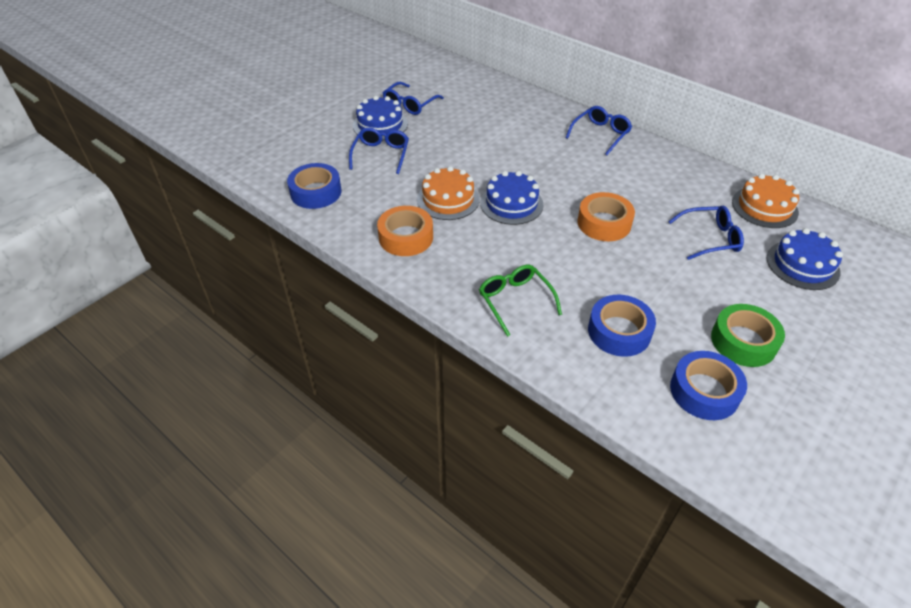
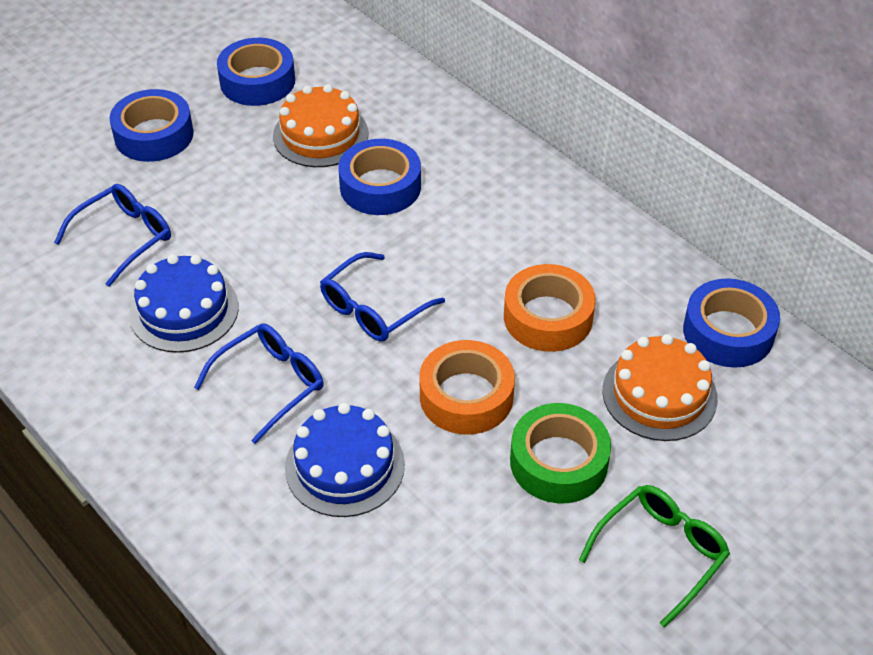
blue cake: [353,96,408,141] [480,171,543,225] [767,228,843,290] = 3 -> [129,254,239,353] [285,403,405,517] = 2
blue glasses: [349,128,409,174] [383,82,444,115] [566,106,632,155] [668,206,744,260] = 4 -> [54,184,171,287] [194,324,323,444] [320,252,445,342] = 3
blue tape: [287,163,341,209] [588,295,656,357] [670,351,747,420] = 3 -> [109,89,194,162] [217,38,295,106] [338,139,421,215] [683,278,780,368] = 4

